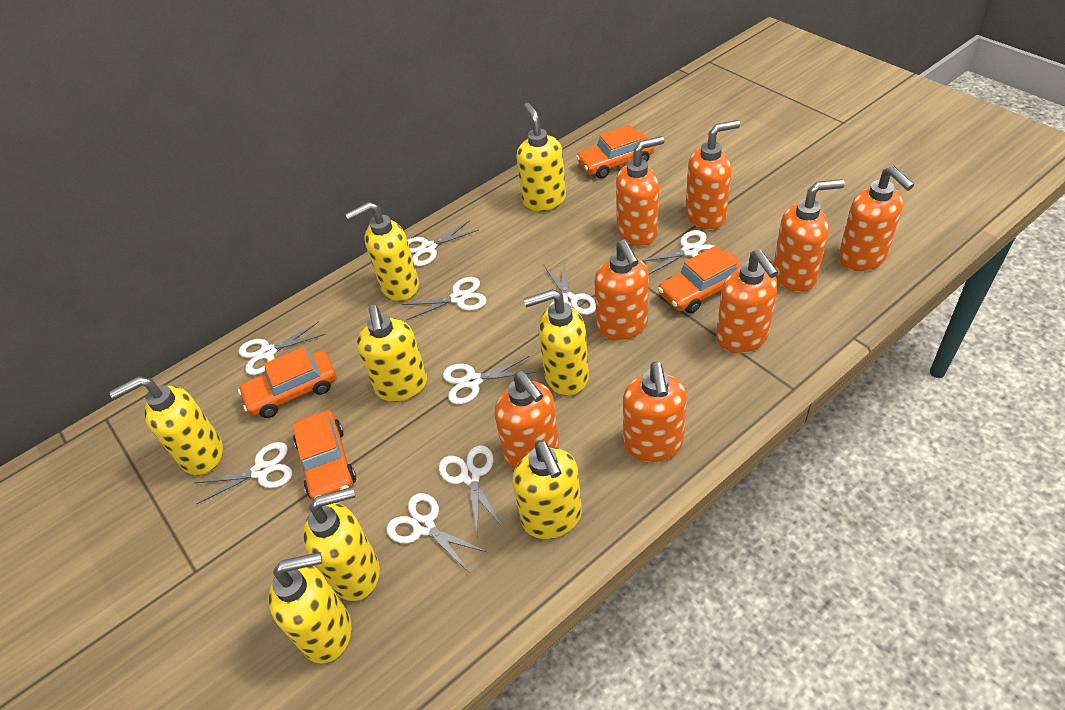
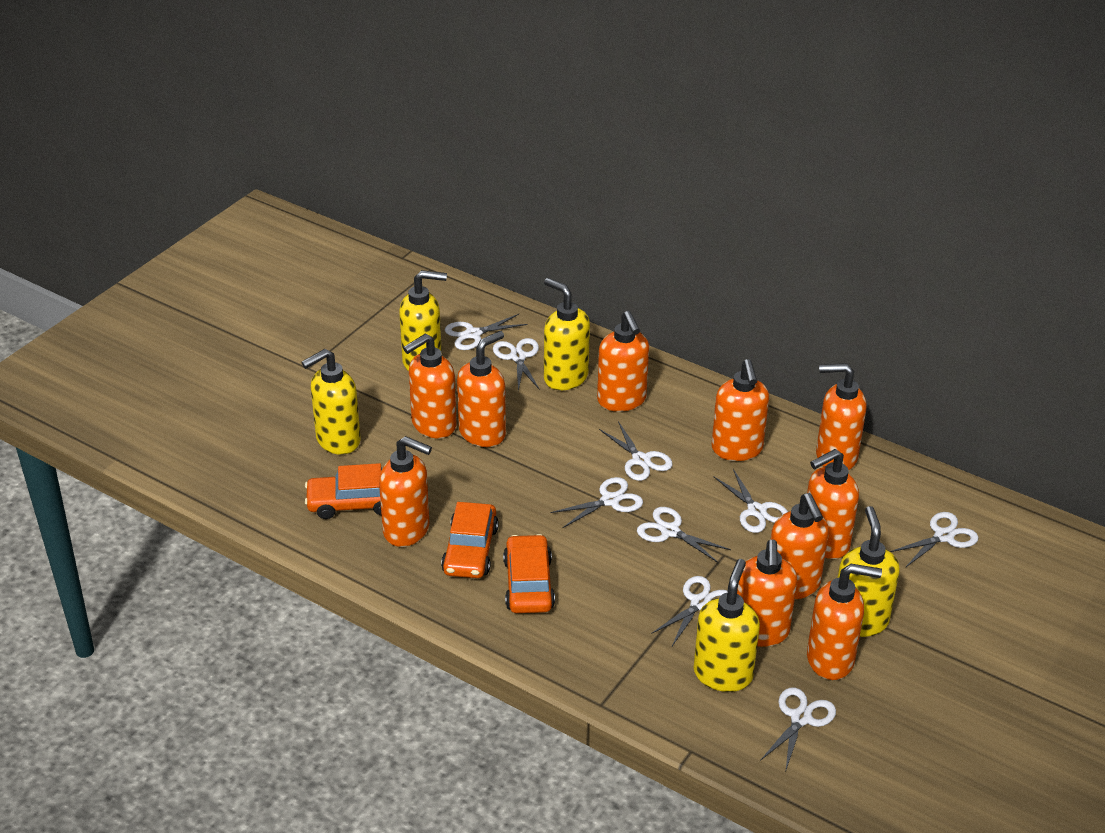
orange car: [238,347,336,418] [292,410,356,501] [576,125,654,179] [658,246,743,314] = 4 -> [305,463,382,519] [441,502,499,578] [503,534,555,613] = 3
orange soap dispenser: [494,371,559,470] [594,239,649,341] [616,136,664,246] [623,361,687,462] [685,120,740,230] [716,250,778,353] [773,179,845,292] [838,166,914,271] = 8 -> [379,436,432,547] [403,334,457,438] [457,331,506,447] [597,311,649,412] [712,359,769,461] [737,539,797,647] [770,493,829,599] [807,449,859,559] [807,564,882,680] [816,363,866,470] = 10
yellow soap dispenser: [109,376,223,475] [269,552,351,664] [303,487,380,601] [345,202,419,301] [357,305,427,402] [513,440,582,539] [516,103,566,211] [524,289,589,396] = 8 -> [301,349,361,455] [399,270,447,371] [544,278,590,390] [693,559,760,692] [837,506,900,637] = 5

